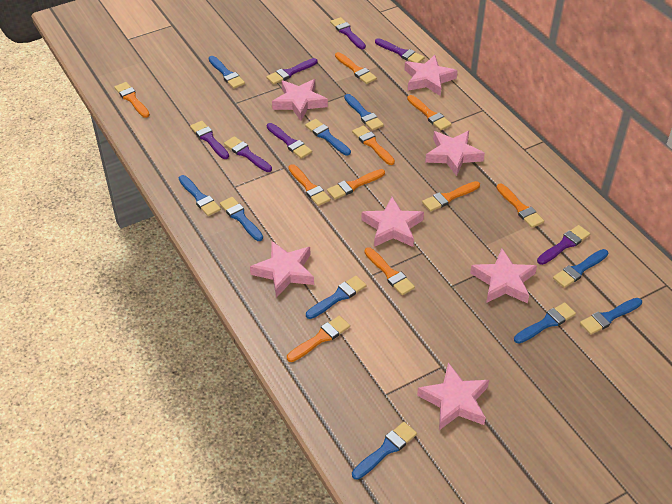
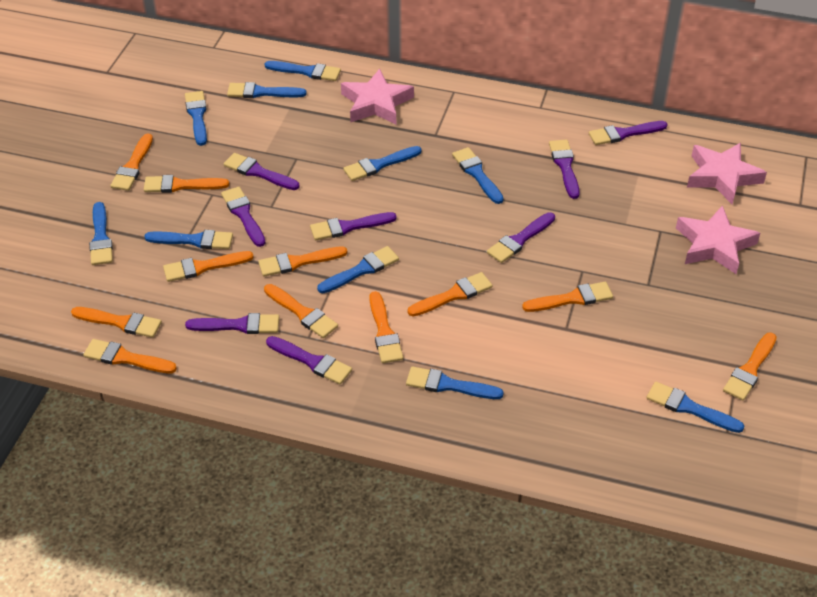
orange brush: [114,82,150,118] [287,315,350,362] [288,164,331,206] [327,169,385,199] [335,52,377,84] [352,125,395,165] [364,247,415,295] [407,95,452,130] [422,181,480,212] [496,183,544,228] = 10 -> [71,307,162,338] [83,339,177,373] [110,134,153,191] [144,175,229,193] [163,251,254,282] [258,246,347,277] [264,284,338,338] [369,291,403,363] [408,272,493,316] [522,282,613,312] [723,332,777,400] = 11
pink star: [250,241,314,298] [272,79,328,121] [361,197,424,247] [404,55,458,96] [417,363,489,430] [425,131,485,176] [470,249,537,304] = 7 -> [341,69,414,124] [676,205,760,274] [687,143,767,204] = 3
purple brush: [190,121,229,159] [224,136,272,172] [266,58,317,84] [267,123,312,159] [330,17,366,49] [375,38,424,63] [537,225,590,265] = 7 -> [185,313,279,334] [221,187,265,247] [224,153,300,190] [266,336,352,384] [310,212,397,240] [487,212,555,263] [549,139,580,199] [589,121,668,145] = 8

